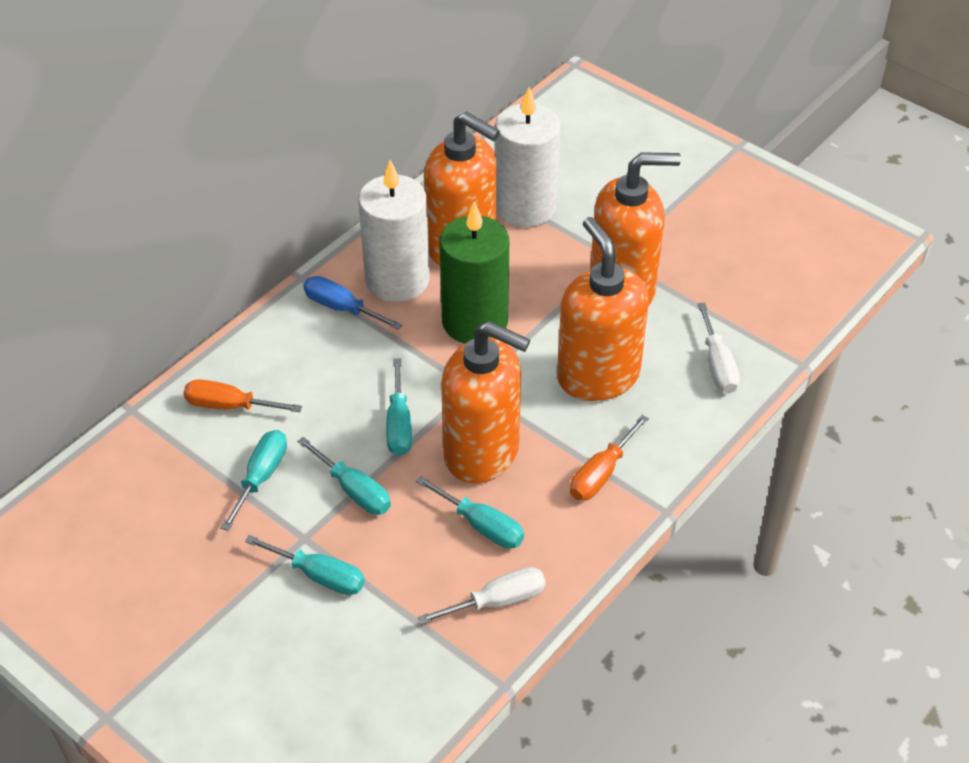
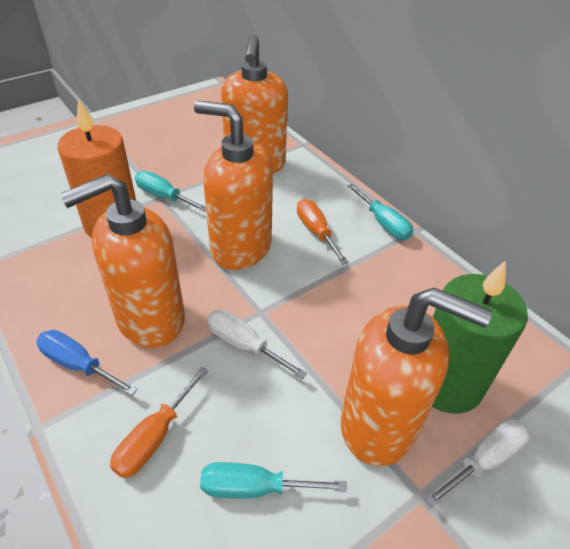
orange candle: none = 0 -> [57,99,136,238] = 1
turquoise screwdriver: [221,430,287,531] [245,535,365,595] [297,437,391,515] [386,358,412,456] [416,476,524,549] = 5 -> [135,171,206,212] [200,462,347,498] [348,184,413,240] = 3
white candle: [358,160,430,302] [495,87,561,227] = 2 -> none = 0

